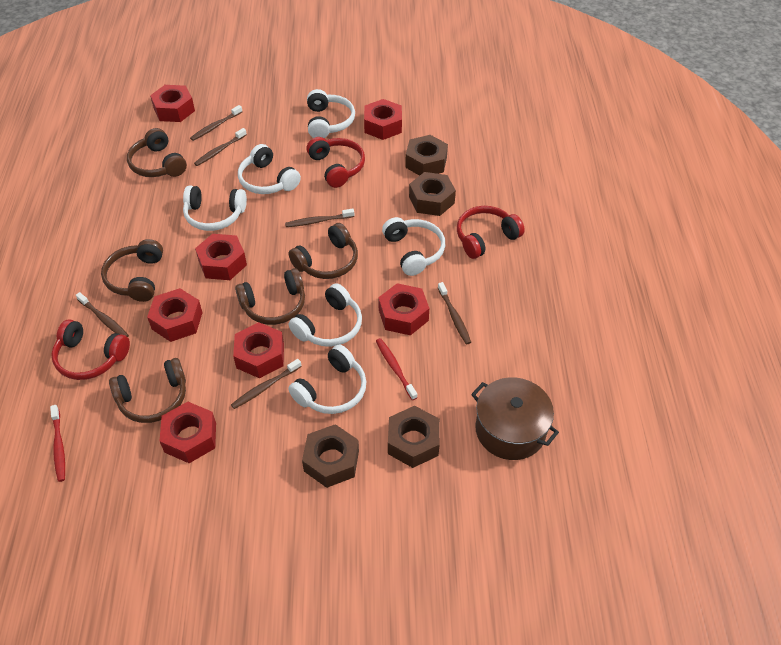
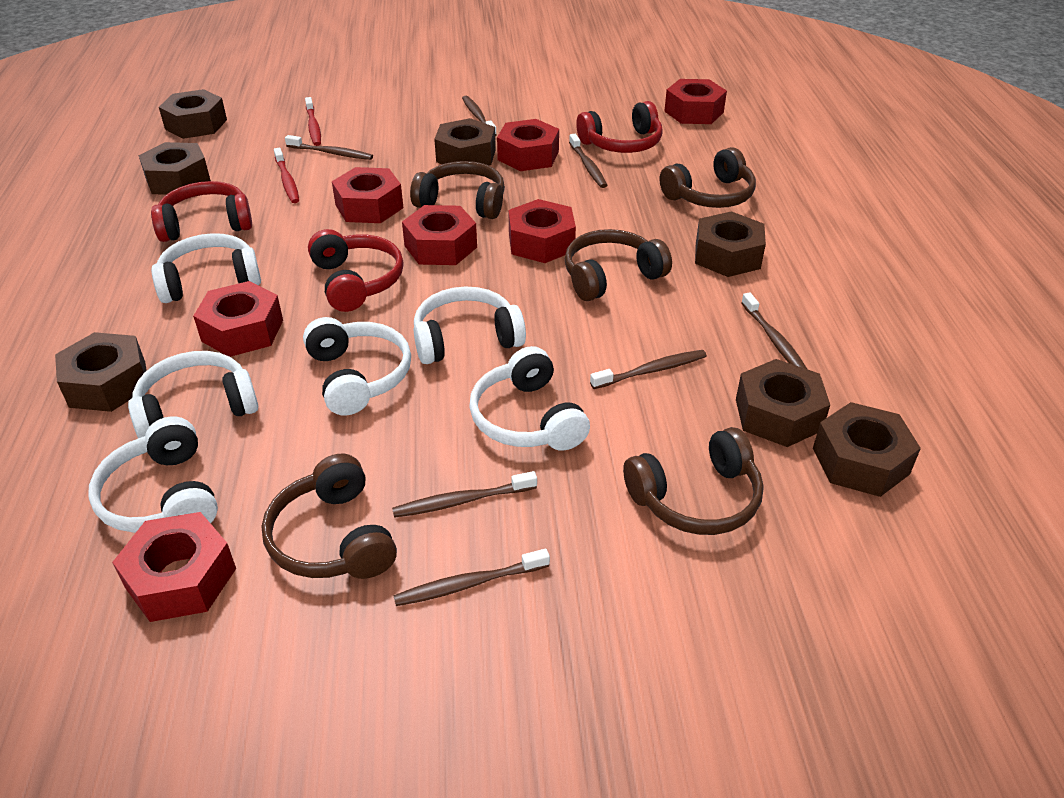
brown nut: [302,424,359,488] [388,406,440,468] [405,135,448,176] [409,172,456,216] = 4 -> [55,332,147,412] [139,142,211,195] [159,89,227,139] [434,118,496,166] [695,211,766,277] [736,359,830,447] [813,402,921,497] = 7
brown pot: [471,377,559,460] = 1 -> none = 0
brown toothbrush: [76,292,129,337] [190,105,243,141] [194,128,247,166] [231,359,302,409] [285,209,354,227] [438,282,471,345] = 6 -> [285,135,373,160] [392,471,537,518] [393,549,550,606] [462,96,497,136] [569,134,607,188] [590,350,707,389] [741,292,807,369] = 7

